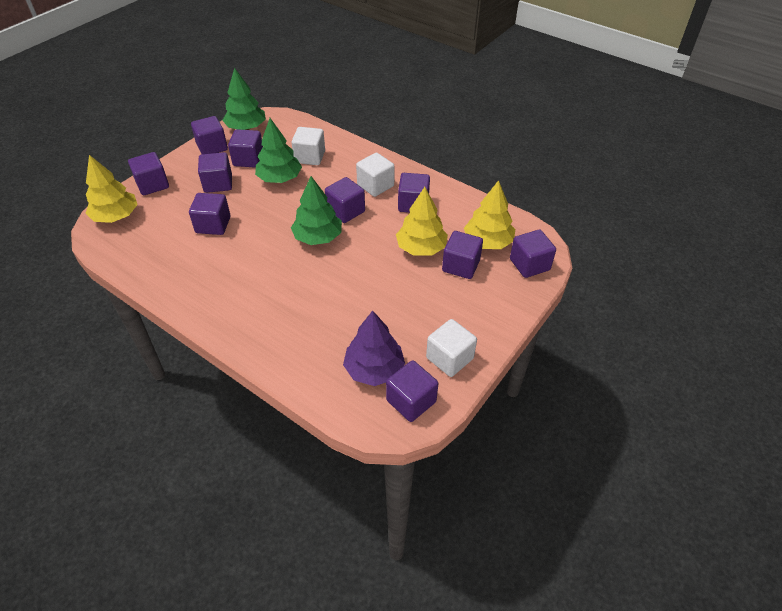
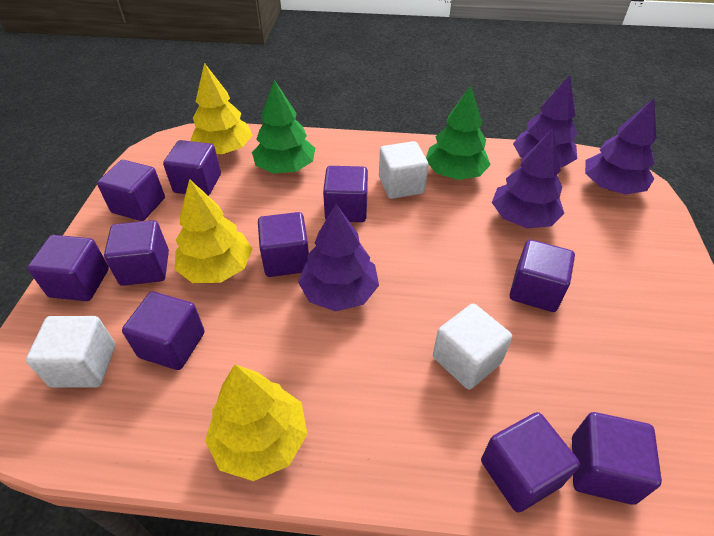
green tree: [222,68,266,130] [255,118,302,183] [291,176,342,245] = 3 -> [252,80,315,173] [426,86,491,180] = 2
purple tree: [343,311,405,386] = 1 -> [298,204,379,311] [492,129,564,228] [513,75,578,167] [585,98,657,195] = 4

